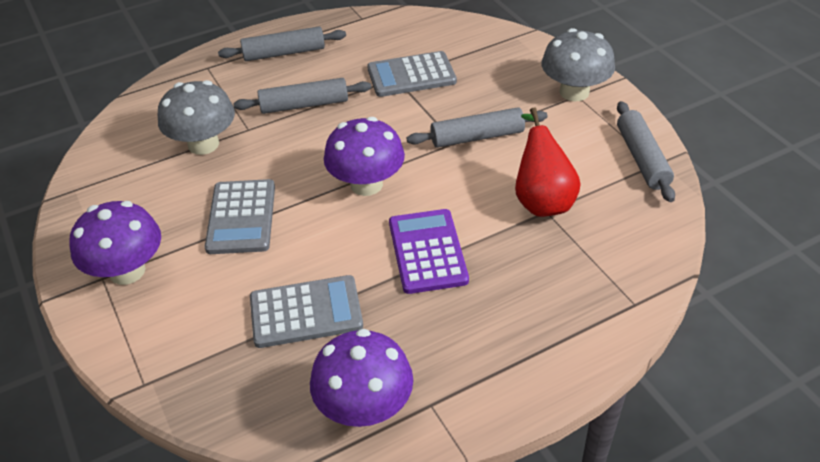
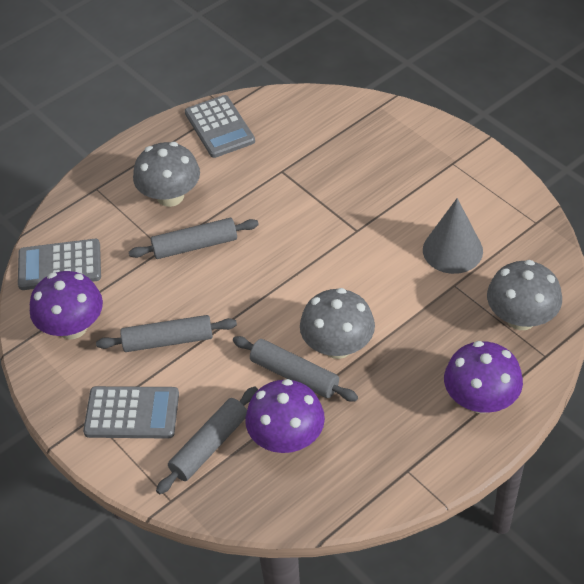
grey cone: none = 0 -> [423,198,483,274] = 1
grey mushroom: [158,80,235,155] [542,28,615,101] = 2 -> [133,142,200,207] [300,288,375,359] [487,260,562,330] = 3
purple calculator: [389,209,469,294] = 1 -> none = 0
red pear: [515,108,581,217] = 1 -> none = 0

